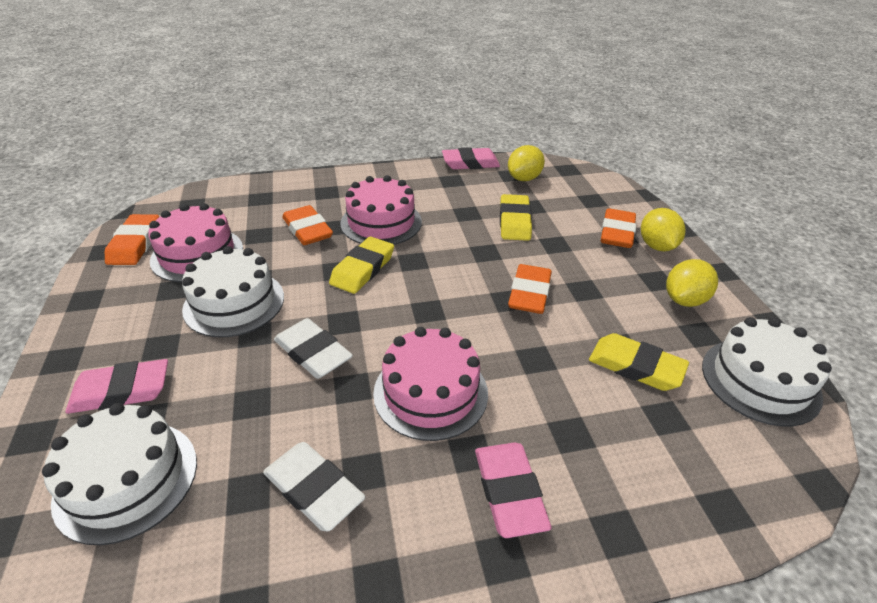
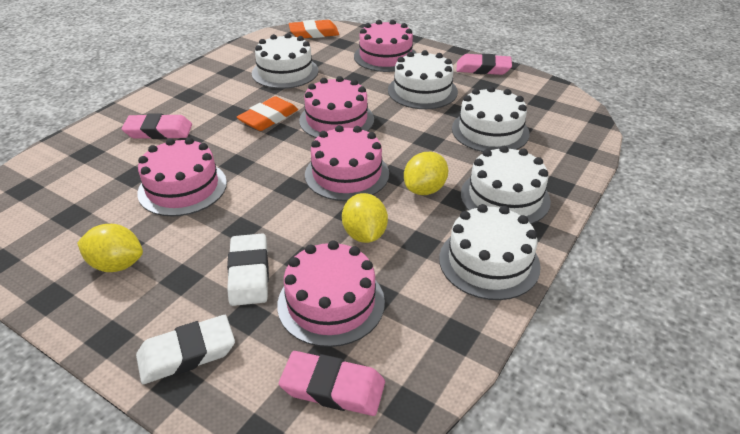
orange eraser: [105,214,159,265] [283,205,333,245] [508,264,552,314] [601,208,636,248] = 4 -> [236,96,298,131] [289,20,339,38] = 2
pink cake: [148,203,243,282] [340,175,422,245] [373,327,488,441] = 3 -> [137,137,227,216] [277,240,385,347] [299,76,374,138] [305,125,389,201] [354,20,416,72] = 5
white cake: [42,403,197,545] [182,246,284,337] [702,317,832,426] = 3 -> [252,33,319,89] [388,50,458,109] [439,204,541,300] [452,86,530,152] [461,146,551,224] = 5
yellow eraser: [329,236,394,294] [500,194,532,241] [589,333,689,391] = 3 -> none = 0

